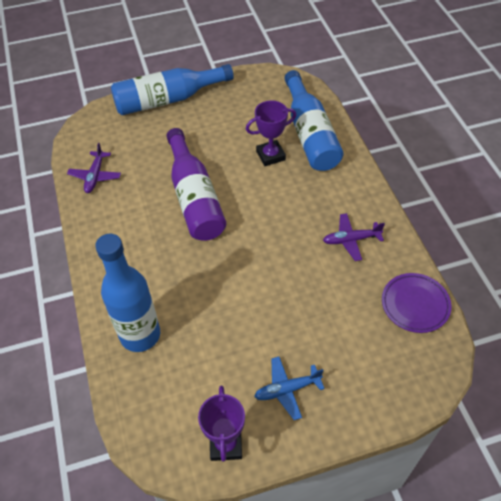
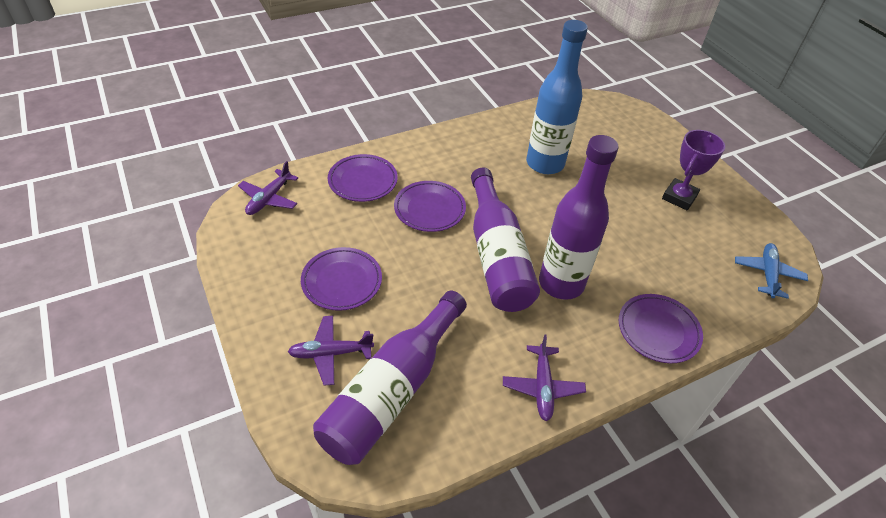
blue bottle: [95,234,160,352] [111,64,234,115] [284,70,344,171] = 3 -> [526,20,588,174] = 1
purple bottle: [166,128,226,241] = 1 -> [313,290,467,465] [471,168,540,312] [539,135,618,300] = 3
purple plane: [67,143,121,193] [323,213,385,261] = 2 -> [238,161,298,215] [288,316,374,386] [503,334,586,421] = 3
purple plate: [382,273,452,333] = 1 -> [301,247,382,311] [328,154,398,202] [394,181,466,232] [619,294,703,363] = 4
purple trophy: [198,386,245,462] [246,101,296,166] = 2 -> [662,130,725,210] = 1

